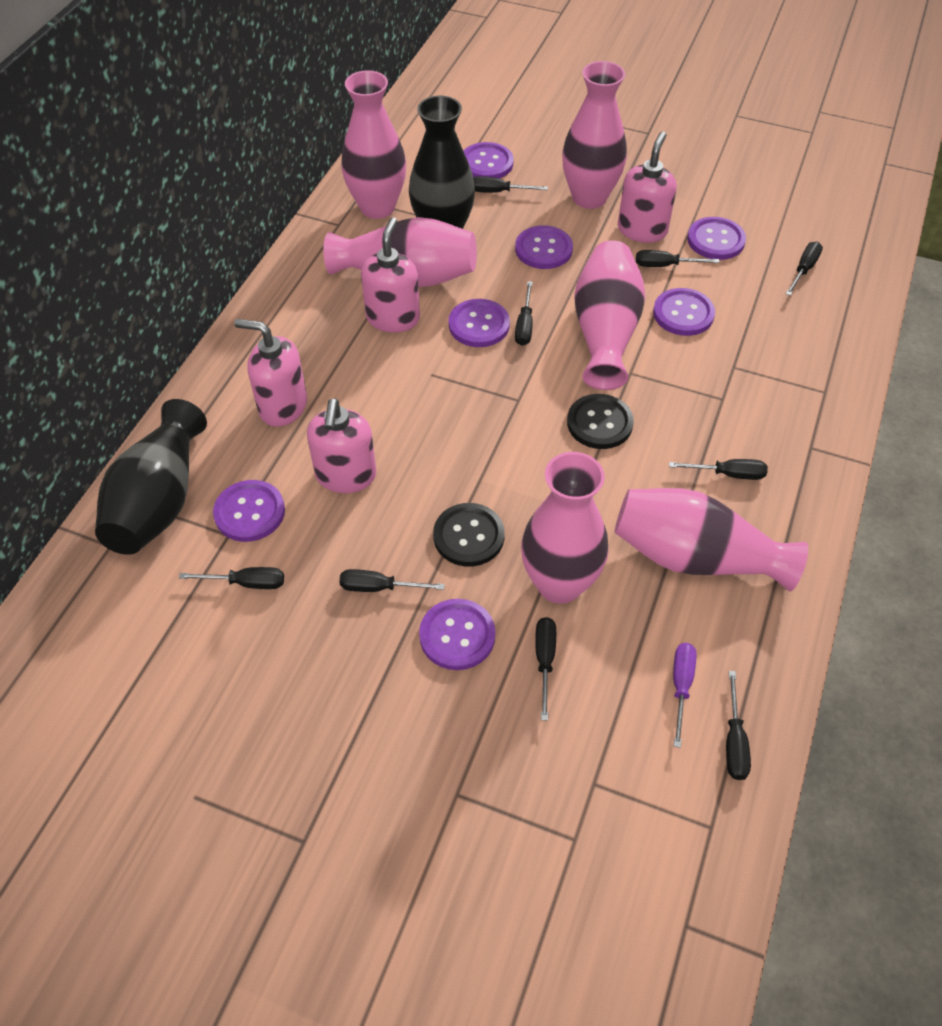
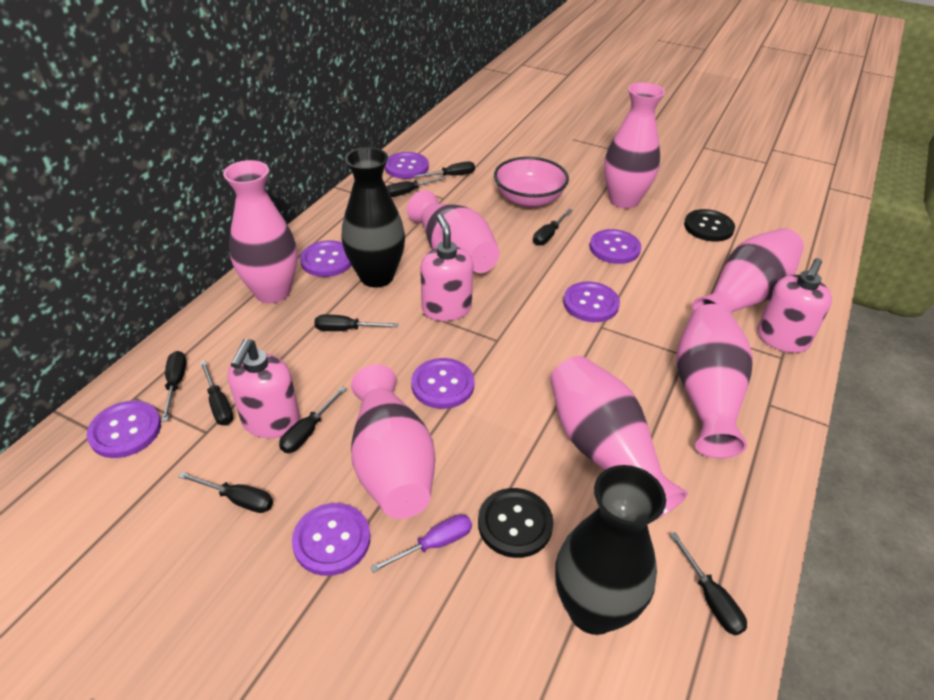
pink bowl: none = 0 -> [494,157,569,208] = 1
pink soap dispenser: [234,319,307,427] [307,398,376,493] [361,217,420,333] [618,131,677,243] = 4 -> [228,339,300,438] [420,214,473,321] [757,258,832,353] = 3
pink vase: [323,217,477,287] [341,70,406,219] [521,452,609,604] [562,61,627,209] [574,240,645,390] [615,488,808,591] = 6 -> [223,160,298,303] [351,365,435,519] [407,190,499,273] [550,356,688,518] [604,82,665,209] [676,304,753,458] [692,228,804,313] = 7

